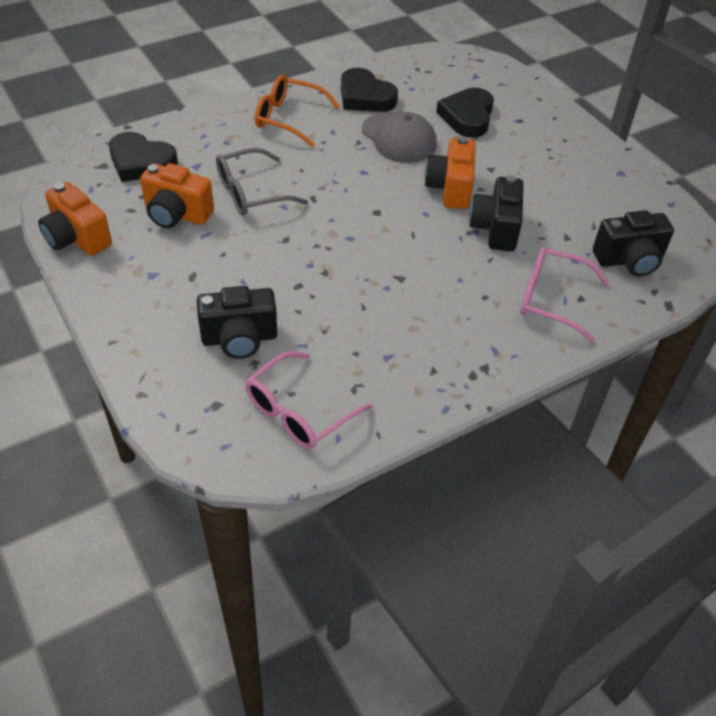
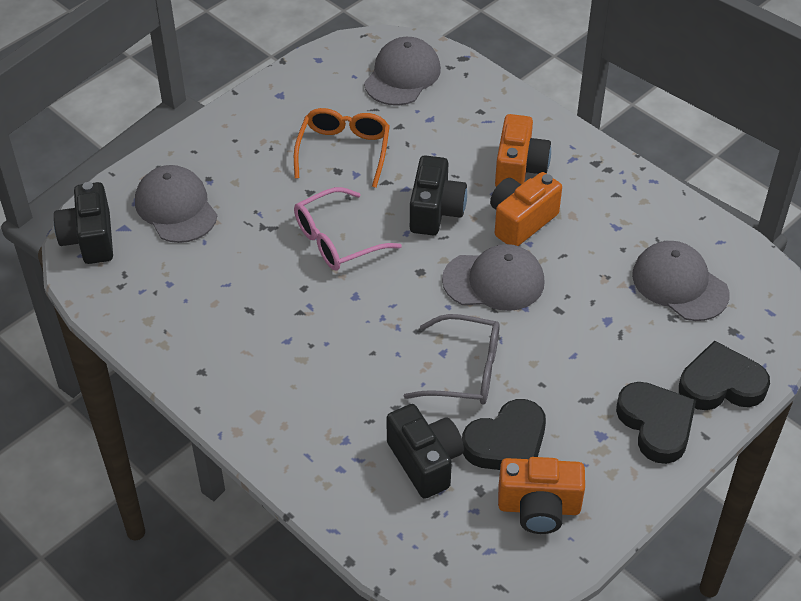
grey cap: [362,112,437,163] = 1 -> [135,165,217,243] [364,37,441,106] [442,244,545,311] [632,241,729,321] = 4
pink glasses: [245,351,373,449] [520,247,610,342] = 2 -> [294,187,402,270] = 1

